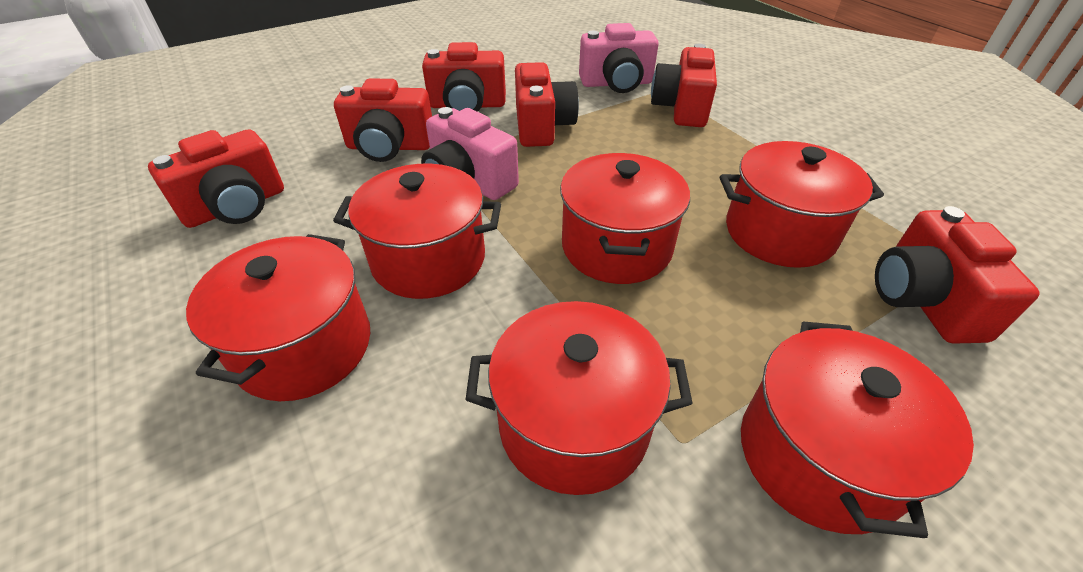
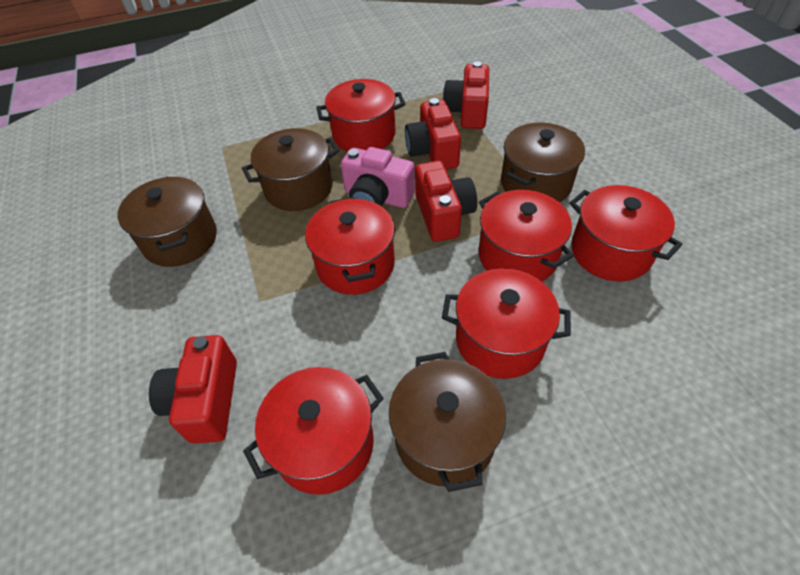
brown pot: none = 0 -> [118,176,217,267] [242,128,340,211] [389,352,506,492] [501,122,585,203] = 4
pink camera: [421,107,519,200] [579,23,659,93] = 2 -> [341,147,415,208] = 1
red camera: [148,129,284,228] [334,79,432,162] [422,42,506,112] [515,62,579,147] [651,44,717,127] [875,206,1040,344] = 6 -> [149,335,237,444] [405,98,461,169] [415,161,477,242] [443,61,489,129] = 4

